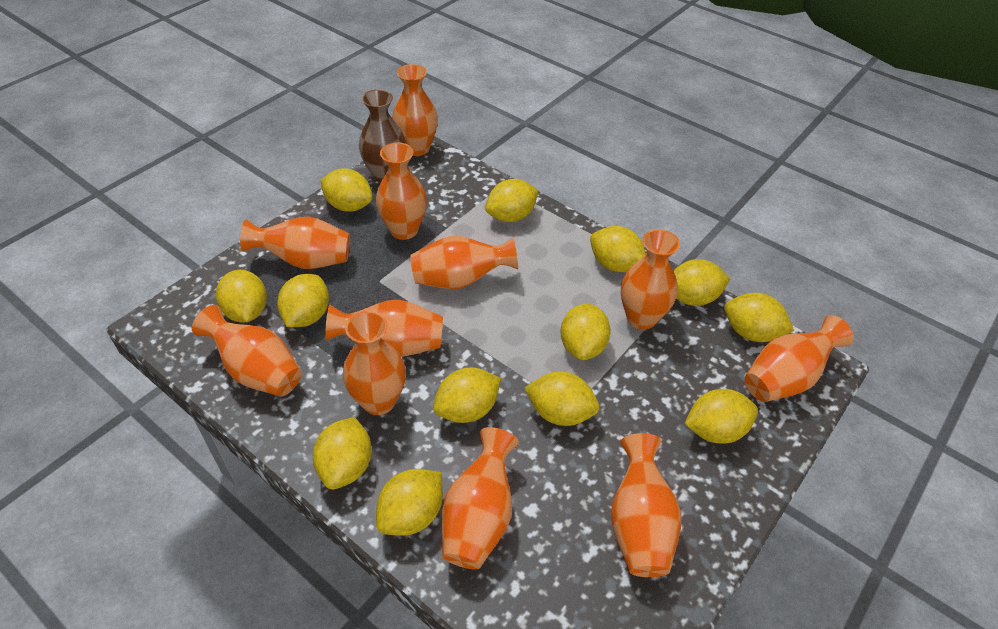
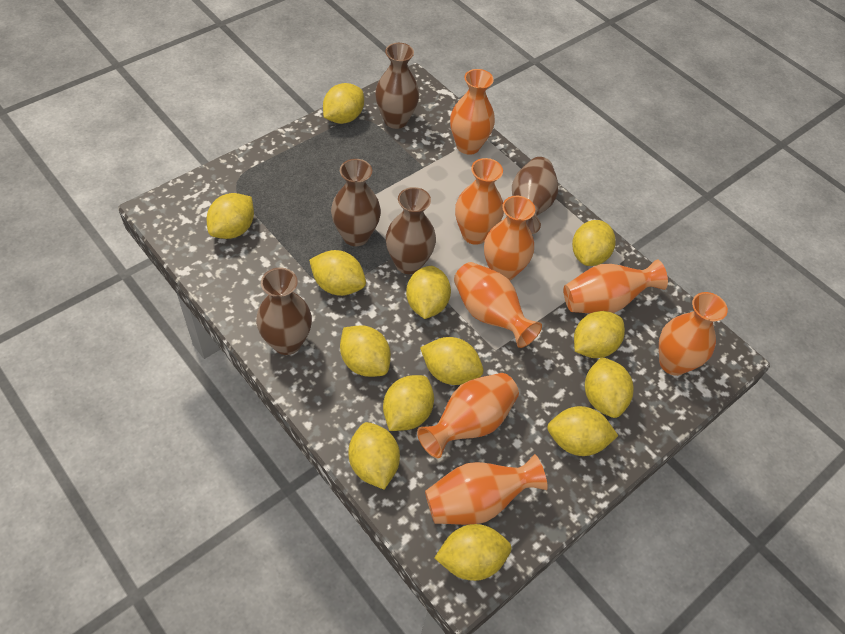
brown vase: [359,90,406,183] = 1 -> [256,268,312,355] [331,159,381,246] [375,43,419,129] [386,187,436,274] [512,157,558,234] = 5
orange vase: [192,305,302,397] [240,217,350,269] [325,299,443,357] [343,311,406,415] [376,142,427,240] [392,64,438,156] [411,236,518,289] [442,427,519,569] [611,433,681,577] [621,229,680,330] [744,315,854,402] = 11 -> [417,373,519,458] [425,454,548,525] [450,69,495,155] [454,262,542,348] [455,158,504,245] [484,196,535,281] [563,260,668,314] [659,292,728,376] = 8

